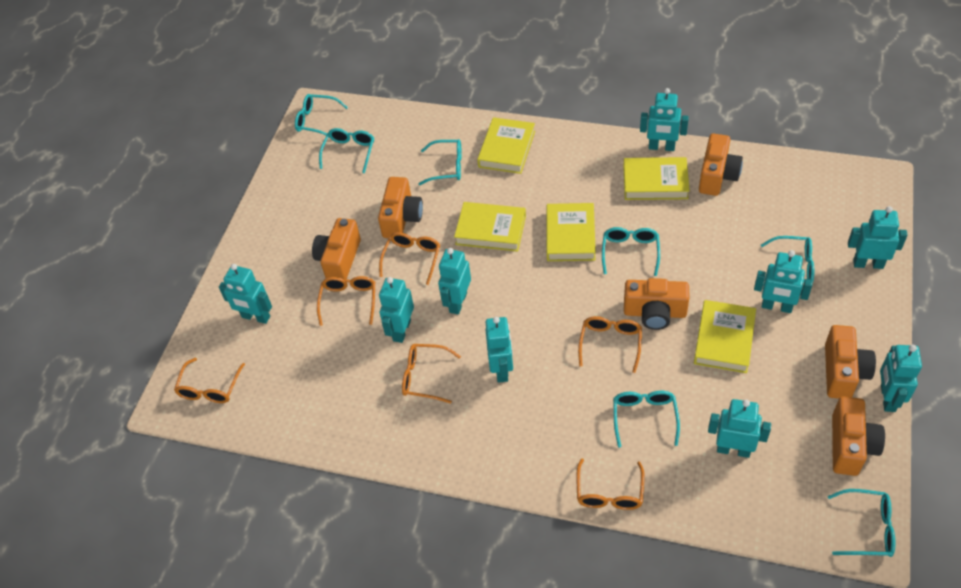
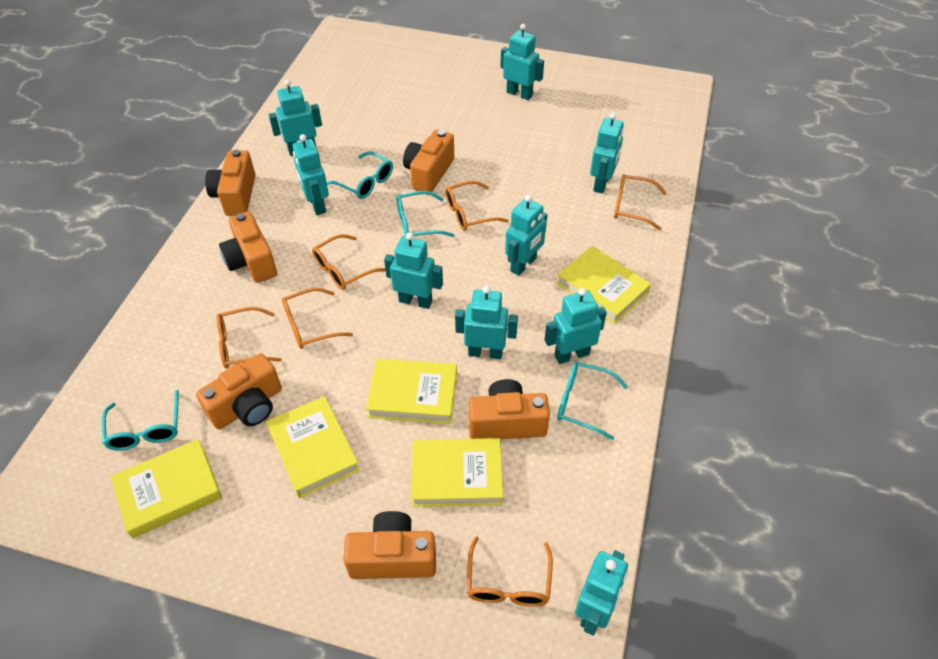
turquoise glasses: [295,94,348,135] [319,128,374,174] [419,139,462,185] [602,227,660,276] [613,391,680,448] [761,236,815,286] [828,489,895,557] = 7 -> [102,390,179,451] [327,151,393,199] [396,191,454,237] [557,362,628,440] = 4

